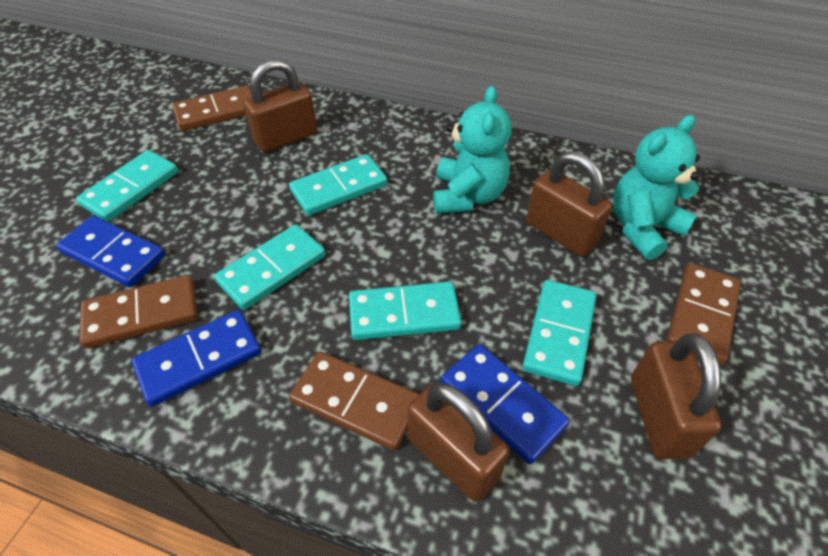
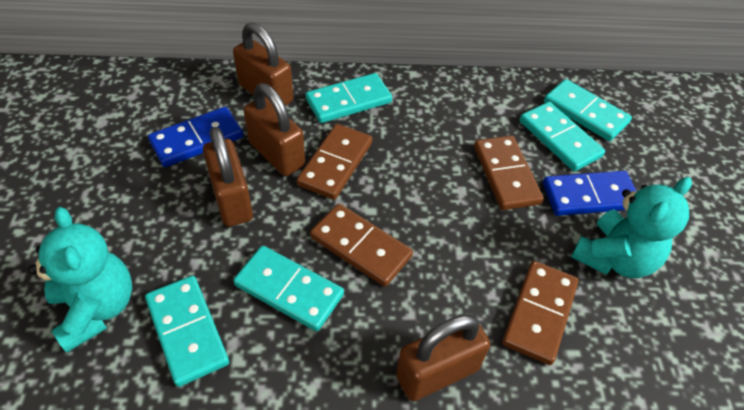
blue domino: [56,216,165,287] [131,310,261,407] [441,344,570,464] = 3 -> [148,107,244,167] [543,171,636,216] = 2

